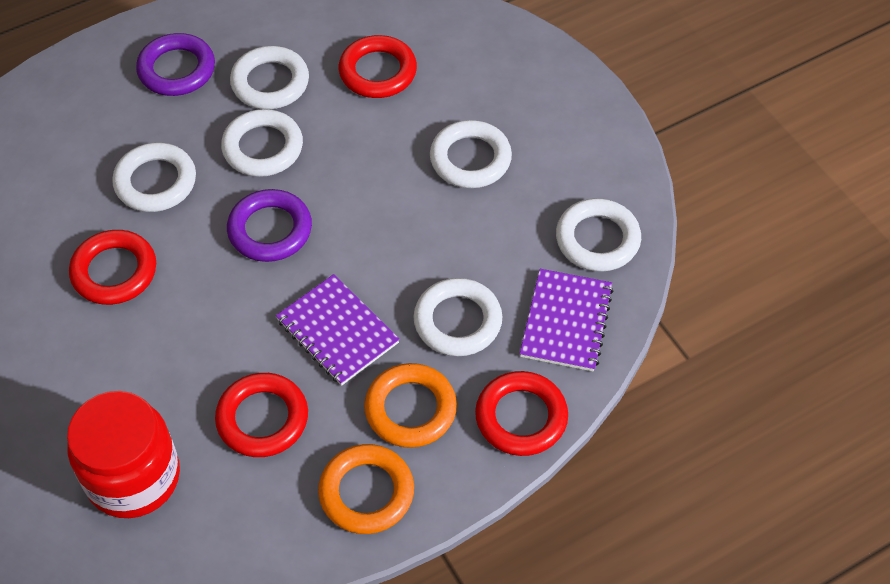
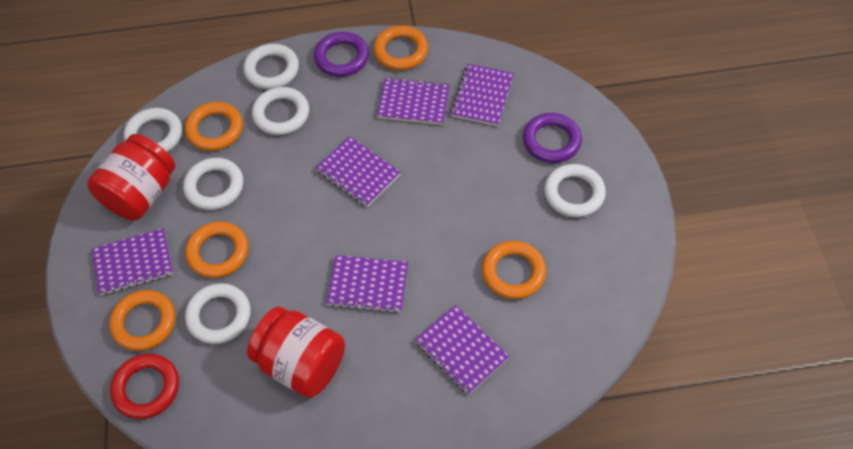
orange ring: [318,444,414,534] [364,363,457,448] = 2 -> [109,290,175,351] [185,102,243,151] [185,221,248,278] [373,26,428,70] [482,241,546,299] = 5
purple notebook: [276,274,400,386] [520,269,614,372] = 2 -> [92,228,173,295] [316,136,401,207] [326,255,409,313] [377,77,450,125] [415,305,509,395] [451,64,514,126] = 6
red jar: [67,391,180,518] = 1 -> [87,134,175,220] [247,307,345,398] = 2
red ring: [69,230,156,305] [215,373,308,457] [339,35,417,98] [475,371,568,456] = 4 -> [110,354,179,419] = 1

